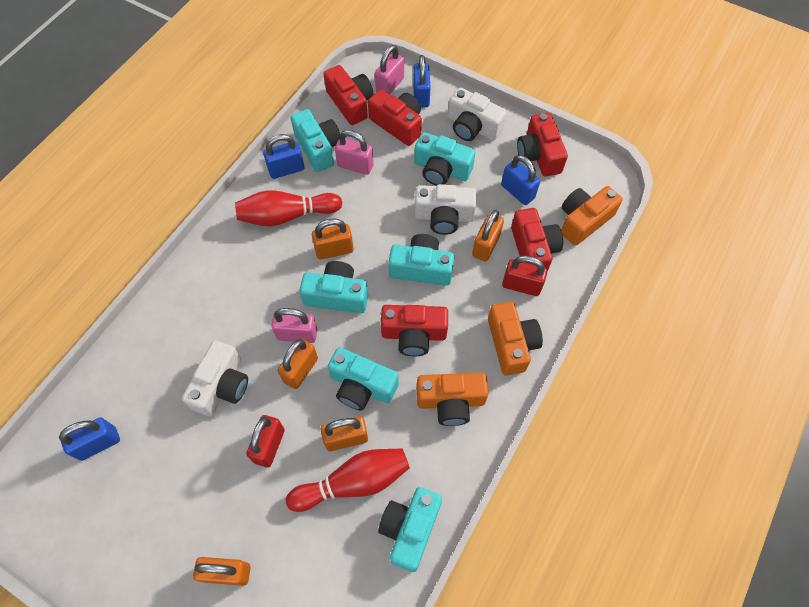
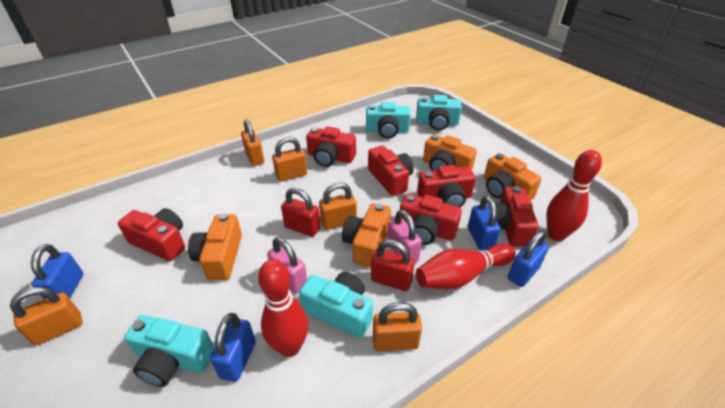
orange camera: [417,372,489,426] [488,302,543,376] [561,186,623,246] = 3 -> [188,214,242,280] [342,203,391,268] [423,134,477,171] [484,153,541,200] = 4
pink padlock: [271,308,317,343] [335,130,374,175] [375,45,404,95] = 3 -> [267,237,307,294] [387,210,422,263] = 2
red bowling pin: [235,190,342,226] [286,448,410,512] = 2 -> [258,259,309,357] [416,243,516,289] [546,150,602,241] = 3
red camera: [324,65,374,125] [368,90,422,146] [381,305,448,356] [511,208,563,272] [517,113,568,176] = 5 -> [118,208,185,261] [306,126,356,167] [368,146,414,196] [400,194,462,245] [417,165,476,207] [488,186,539,247] = 6
turquoise camera: [291,109,340,172] [299,261,368,313] [328,347,399,410] [378,487,442,572] [388,234,454,286] [415,132,475,186] = 6 -> [124,315,215,387] [299,272,373,338] [366,102,411,139] [416,95,462,131] = 4
white camera: [182,340,248,416] [414,184,477,235] [448,88,507,141] = 3 -> none = 0

